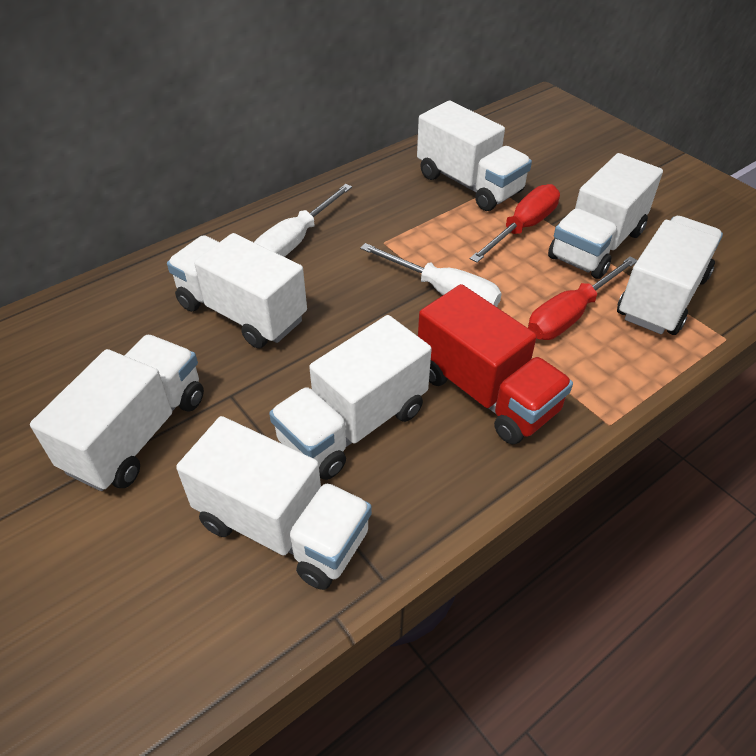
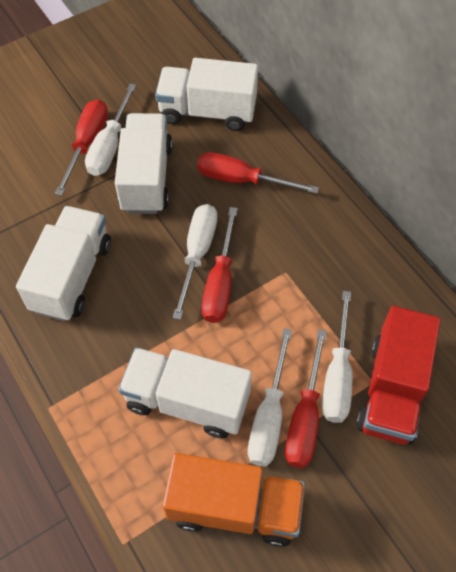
orange truck: none = 0 -> [163,453,305,547] = 1
red screwdriver: [469,184,560,263] [528,256,637,340] = 2 -> [55,99,108,196] [197,152,319,194] [202,207,238,323] [285,329,327,468] = 4
white screwdriver: [254,184,352,257] [360,243,502,307] = 2 -> [85,83,136,176] [172,204,217,320] [248,328,292,467] [322,291,352,423] = 4
white truck: [30,335,204,491] [167,233,307,348] [176,416,372,590] [269,315,432,480] [417,101,532,211] [548,153,663,279] [617,216,723,335] = 7 -> [16,206,111,321] [115,113,173,214] [118,348,252,438] [155,58,258,131] = 4

